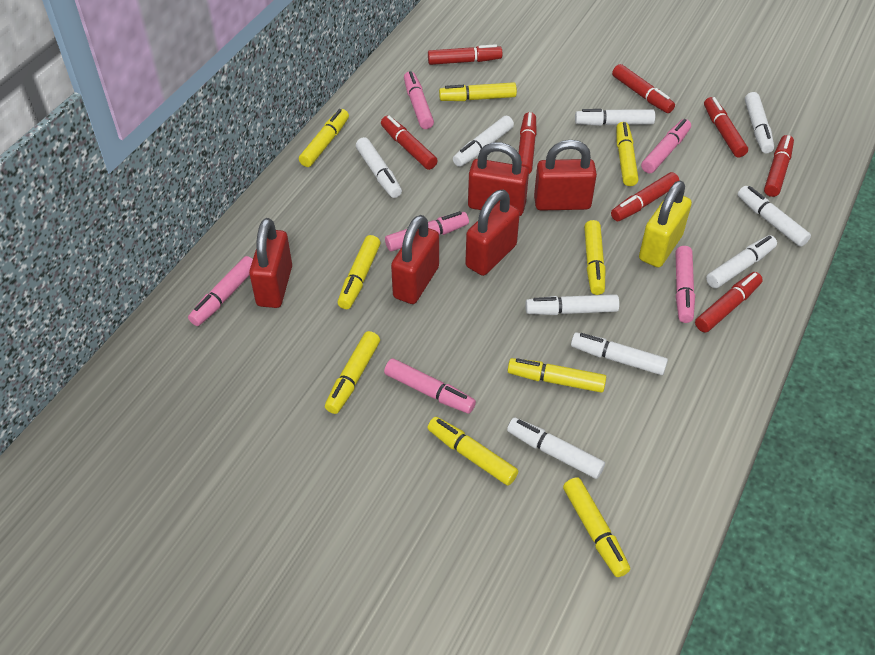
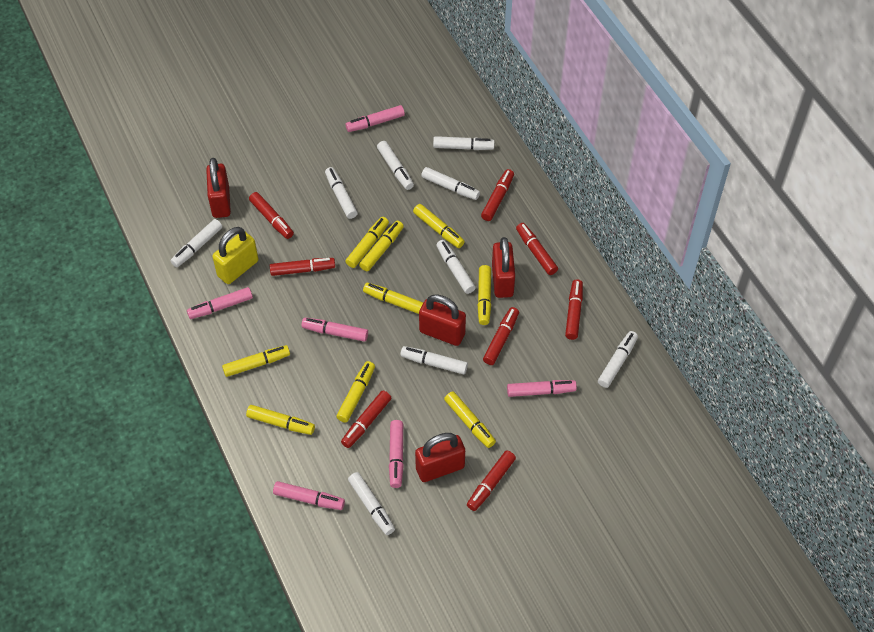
red padlock: [249,218,292,308] [391,215,439,304] [465,190,520,276] [468,142,529,216] [534,140,597,211] = 5 -> [206,158,231,218] [415,433,465,482] [419,295,466,346] [492,237,515,298] = 4

